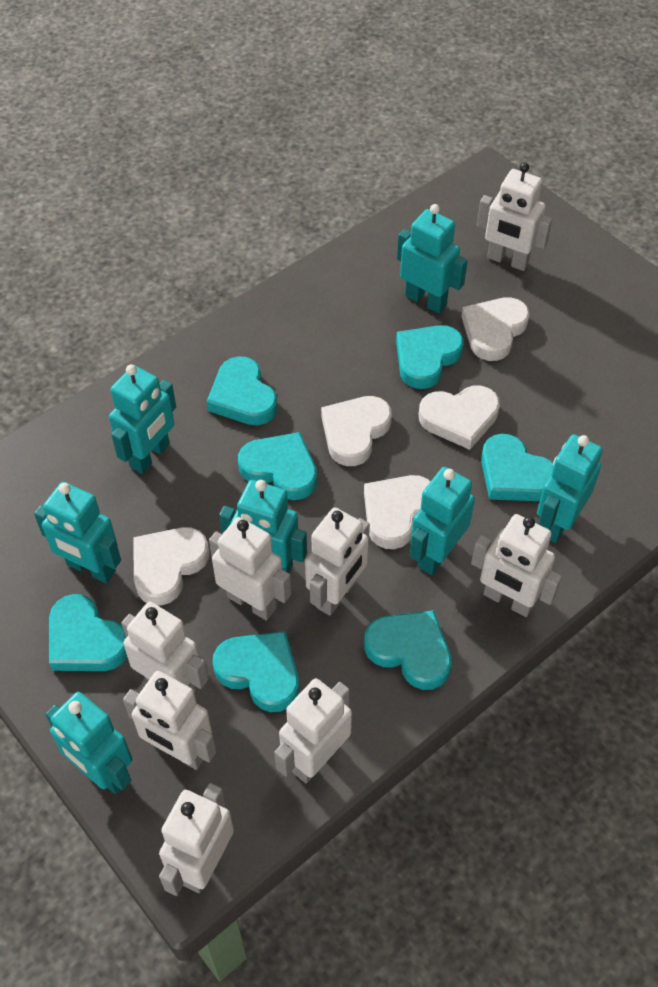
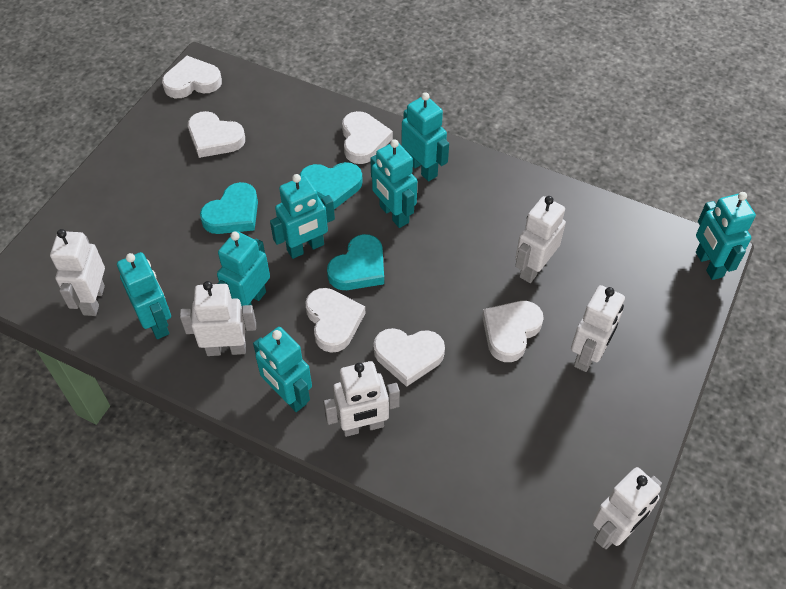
turquoise heart: [49,594,127,671] [207,356,278,425] [213,631,299,712] [238,432,317,500] [364,610,452,690] [396,325,463,389] [481,434,554,501] = 7 -> [200,182,258,234] [300,162,363,209] [327,234,384,290] = 3
white heart: [133,527,209,606] [321,396,392,466] [364,475,431,549] [419,385,500,450] [462,297,530,361] = 5 -> [162,56,222,98] [188,111,245,158] [306,288,365,353] [342,111,393,164] [374,328,445,387] [482,301,544,362] = 6
white robot: [121,602,208,693] [123,671,216,770] [159,783,234,896] [209,517,291,621] [274,678,352,784] [305,507,370,616] [471,514,562,617] [477,163,552,271] = 8 -> [50,229,105,316] [180,281,256,356] [324,361,400,437] [515,196,566,283] [571,285,625,372] [592,467,662,549] = 6

